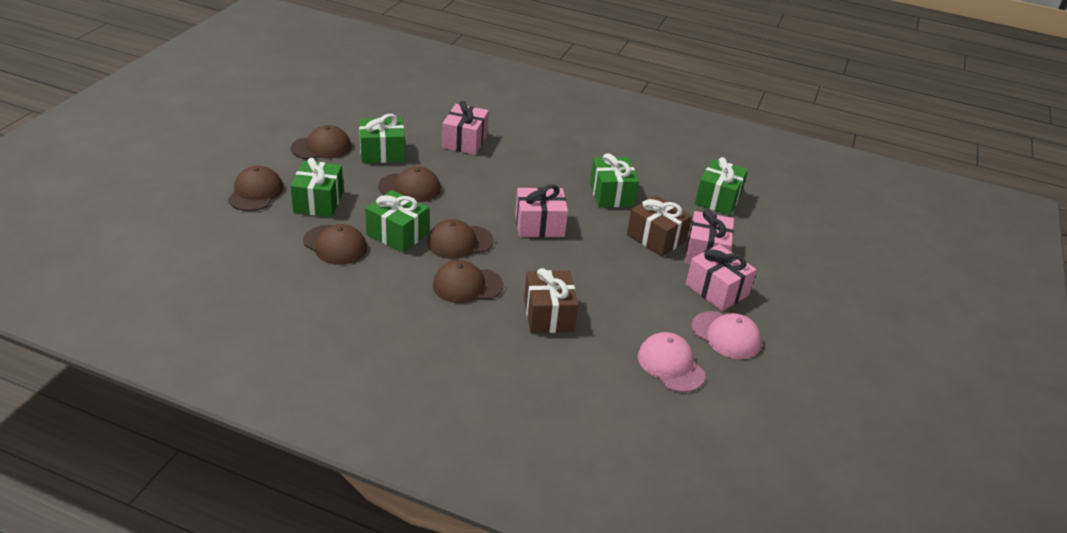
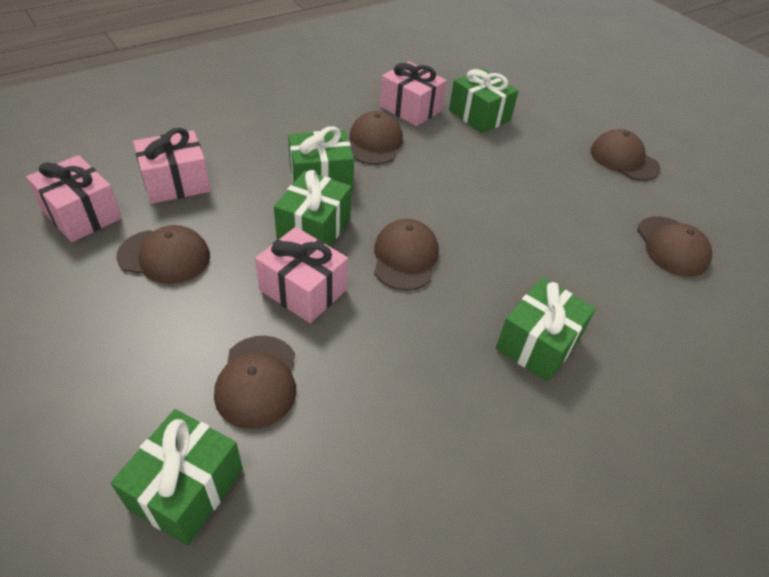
brown gift: [524,268,578,333] [627,195,692,257] = 2 -> none = 0
pink cap: [638,332,705,392] [691,311,762,359] = 2 -> none = 0

